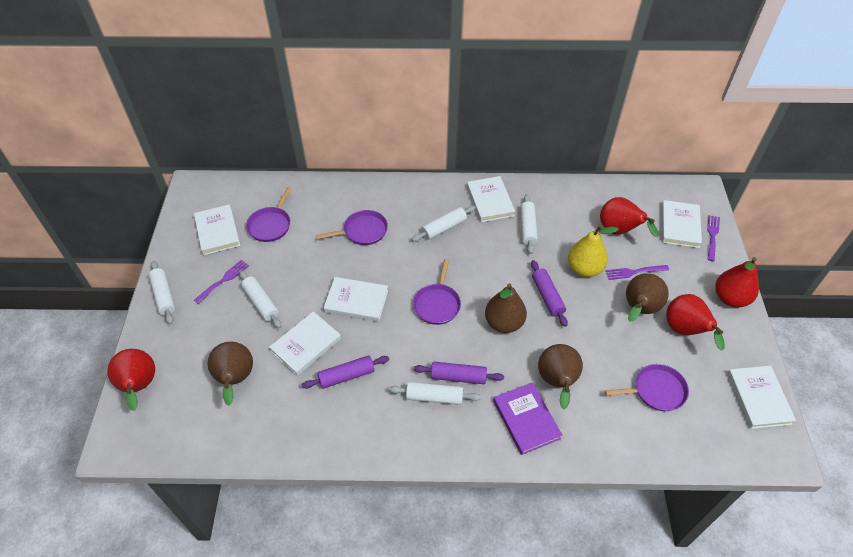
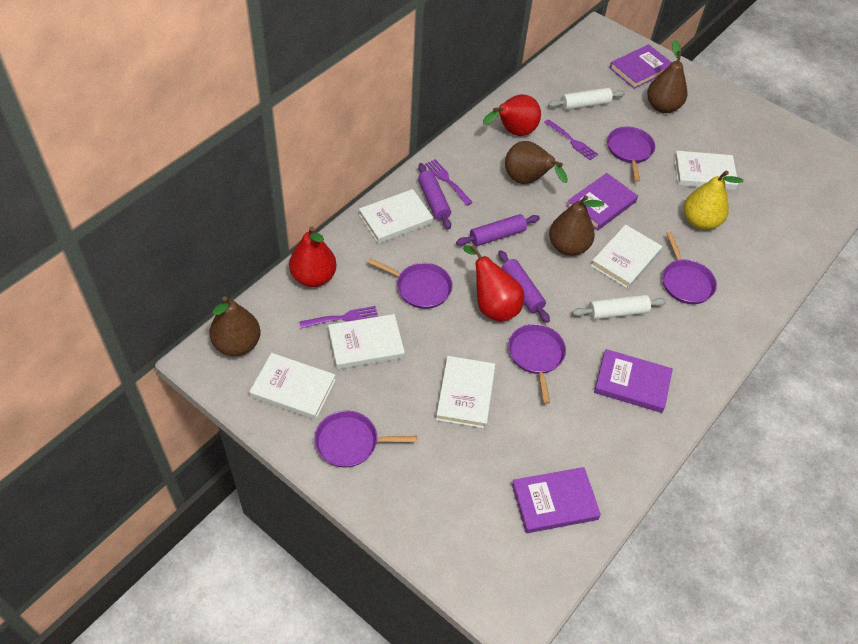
purple book: [493,382,562,455] = 1 -> [512,467,601,533] [566,173,638,231] [594,349,673,413] [609,45,672,89] = 4
purple pan: [246,187,292,242] [316,210,388,245] [413,259,461,325] [605,364,689,411] = 4 -> [314,411,417,467] [367,258,453,309] [508,324,566,404] [607,127,655,182] [662,232,717,304] = 5
red pear: [107,349,155,411] [600,197,659,237] [666,294,724,351] [715,257,759,307] = 4 -> [289,226,337,287] [463,245,524,322] [483,94,541,136] = 3
white rolling pin: [148,261,175,324] [239,271,282,328] [389,382,481,405] [412,206,476,242] [520,194,538,254] = 5 -> [548,87,625,110] [572,294,667,320] = 2

